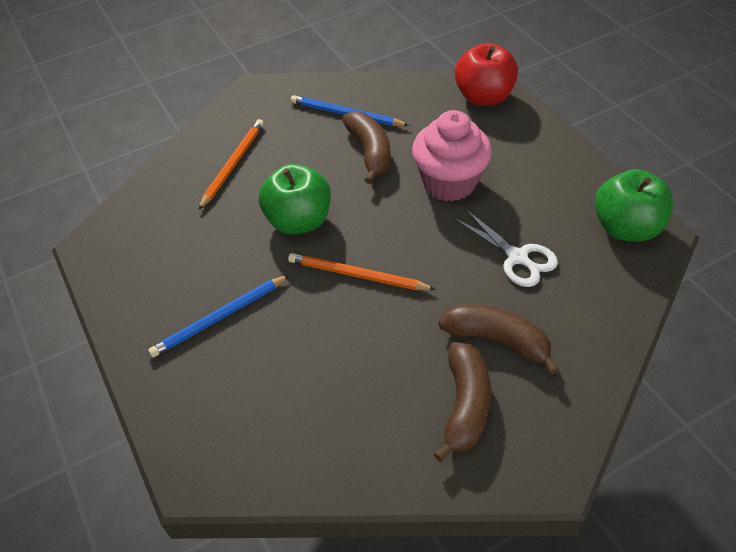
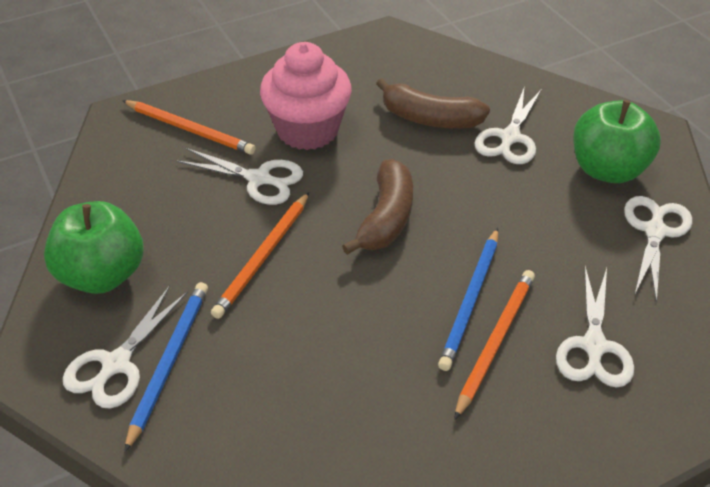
brown banana: [342,111,391,184] [433,342,491,462] [438,304,559,375] = 3 -> [342,159,413,255] [376,78,490,128] = 2
orange pencil: [198,119,264,210] [288,253,436,290] = 2 -> [122,100,256,155] [211,192,309,319] [454,270,535,420] = 3
red apple: [455,43,518,106] = 1 -> none = 0
white scissors: [454,209,558,287] = 1 -> [63,285,188,409] [176,148,303,205] [475,88,542,164] [556,266,634,388] [624,196,692,302] = 5

